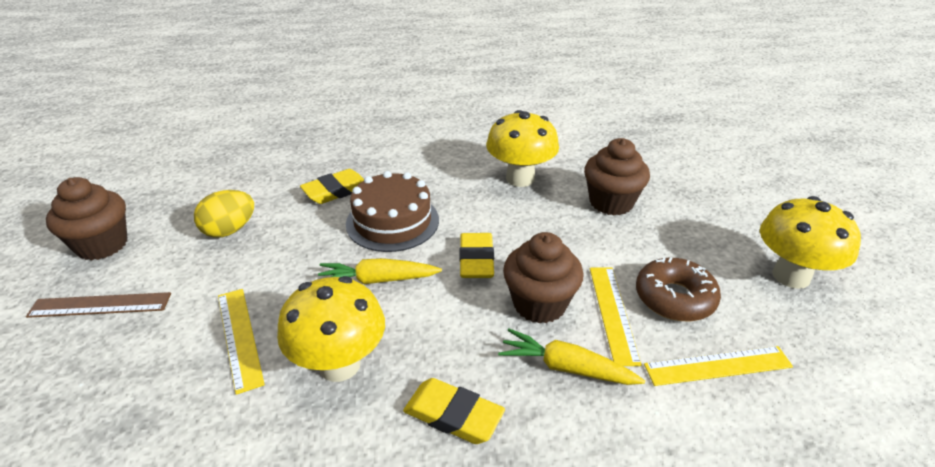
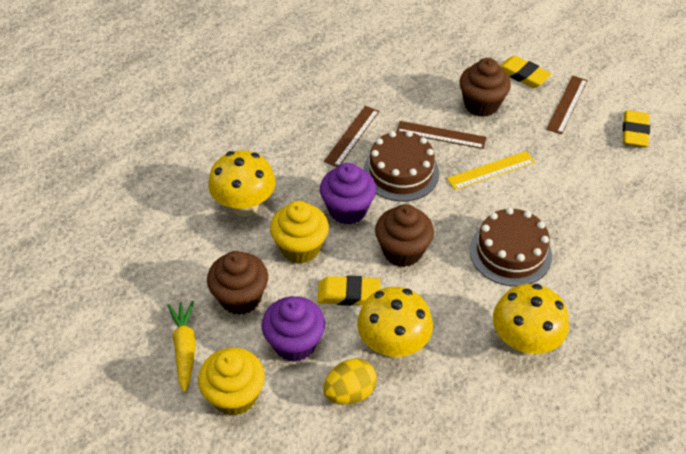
brown cake: [346,171,439,252] = 1 -> [363,131,439,201] [470,207,552,286] = 2
brown donut: [636,257,721,321] = 1 -> none = 0
brown ruler: [26,292,171,318] = 1 -> [324,106,379,167] [396,121,486,149] [546,76,588,134] = 3
purple cupcake: none = 0 -> [262,296,325,362] [320,163,376,224] = 2
yellow carrot: [318,258,442,285] [498,329,645,385] = 2 -> [167,301,196,393] = 1
yellow cupcake: none = 0 -> [198,348,265,416] [270,201,329,264] = 2
yellow ruler: [218,289,265,395] [590,267,642,366] [644,346,793,386] = 3 -> [447,151,535,190] = 1

